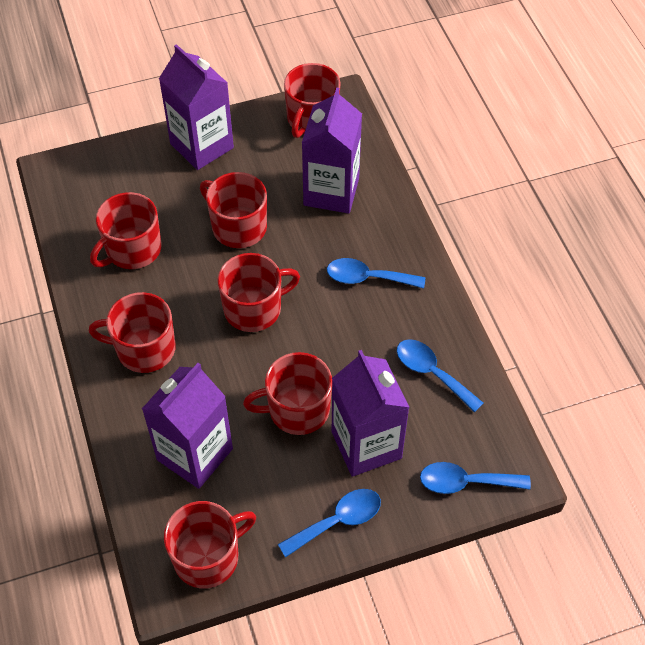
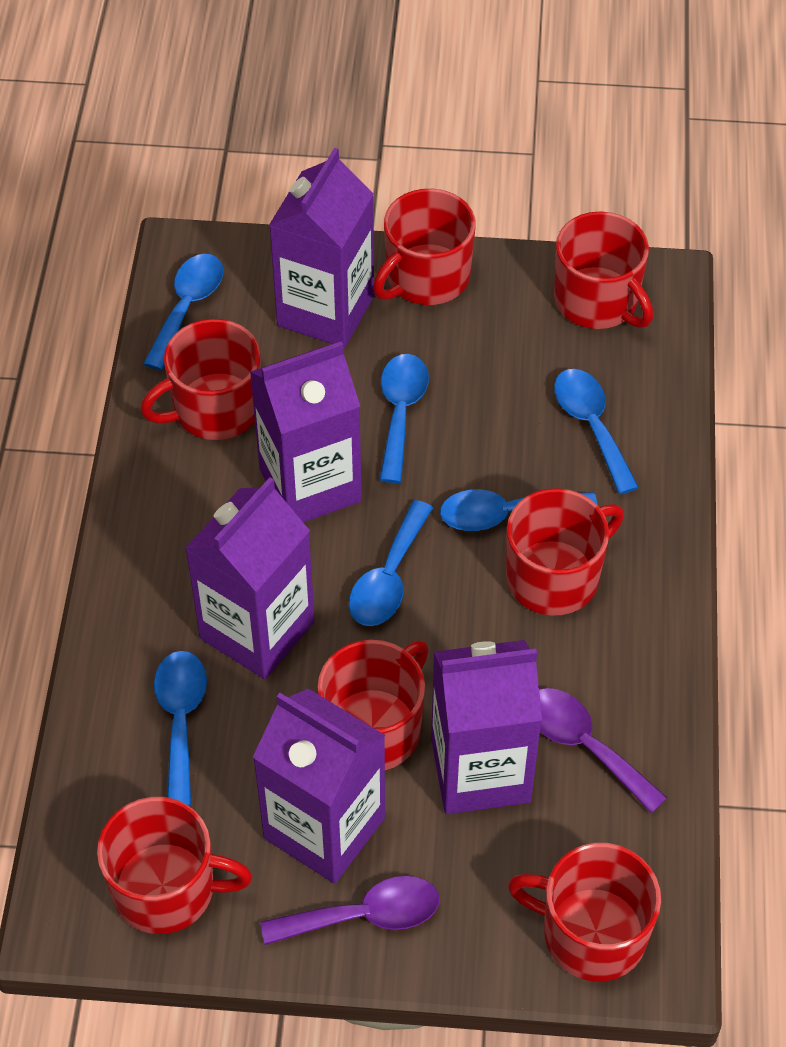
blue spoon: [278,489,381,558] [327,258,425,289] [397,339,483,413] [420,462,531,494] = 4 -> [143,254,223,370] [154,651,207,806] [349,500,433,626] [379,354,429,483] [440,489,598,531] [554,369,639,494] = 6
purple carton: [142,363,233,489] [159,44,234,170] [302,87,362,214] [332,350,410,477] = 4 -> [185,477,315,679] [250,341,362,523] [253,688,386,884] [269,148,374,348] [431,640,542,814] = 5
purple spoon: none = 0 -> [261,876,439,945] [539,688,667,813] = 2

